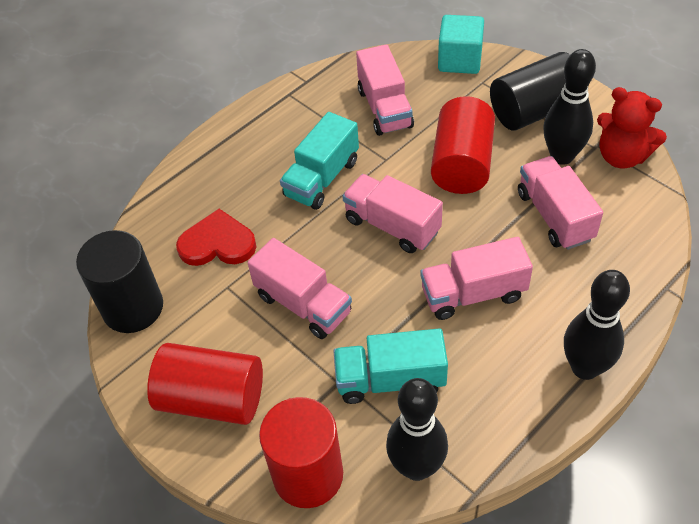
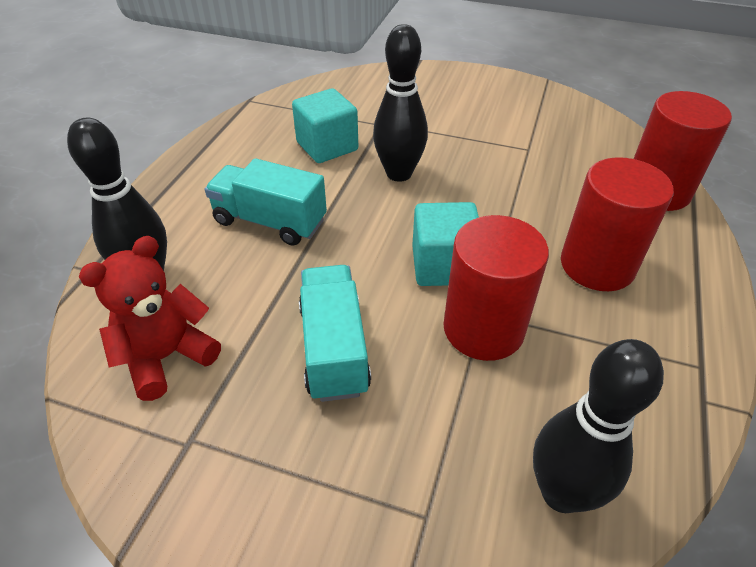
black cylinder: [76,230,163,333] [490,52,570,131] = 2 -> none = 0
pink truck: [248,238,352,339] [342,174,443,253] [356,44,414,136] [420,237,533,320] [518,156,603,250] = 5 -> none = 0
red heart: [176,209,256,266] = 1 -> none = 0
turquoise cube: [438,15,484,74] = 1 -> [292,88,358,163] [412,202,479,286] = 2

